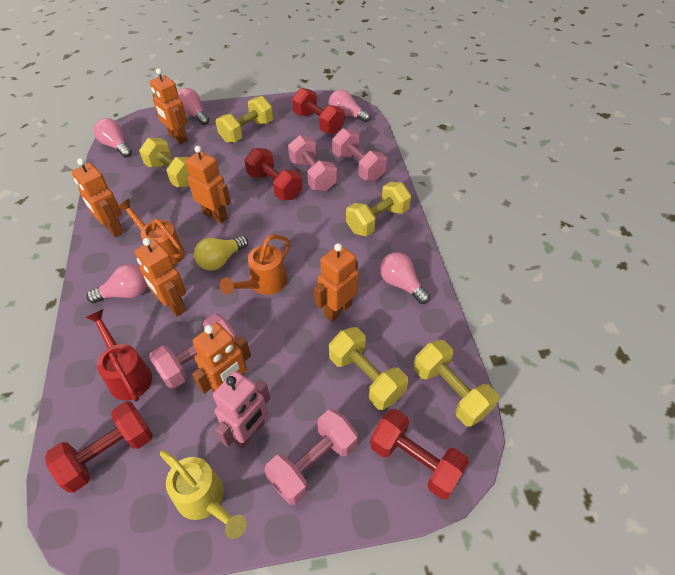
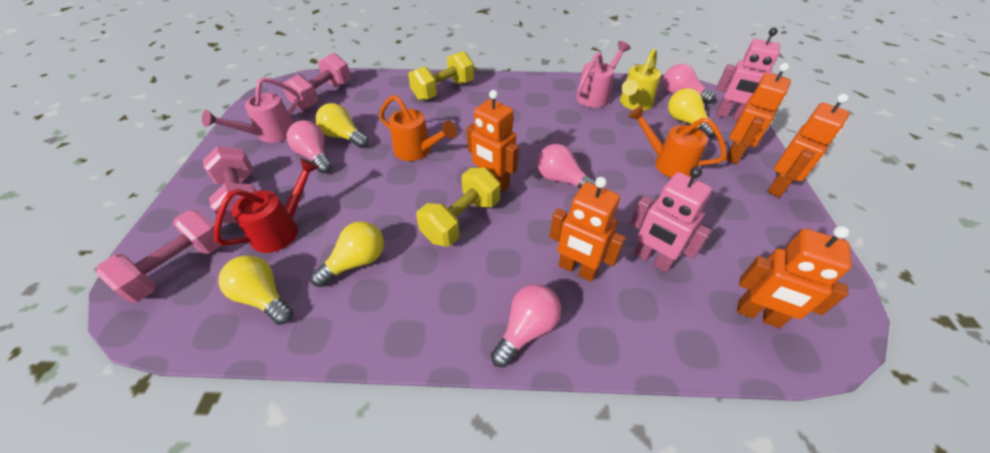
orange robot: [72,158,124,237] [135,238,186,316] [150,68,188,144] [186,146,231,223] [192,322,251,394] [314,243,359,322] = 6 -> [466,90,519,192] [549,177,626,282] [725,63,791,164] [737,226,852,328] [767,94,850,198] = 5
pink dumbbell: [149,314,237,389] [264,409,358,505] [288,135,337,191] [332,128,387,181] = 4 -> [96,210,225,303] [203,146,256,223] [283,53,351,110] = 3
pink light bulb: [86,264,147,303] [94,118,132,158] [178,88,209,125] [328,90,371,122] [380,252,430,304] = 5 -> [286,120,332,173] [491,284,561,367] [537,144,596,188] [663,64,716,104] = 4
pink robot: [213,371,270,449] = 1 -> [630,167,712,273] [716,28,780,121] = 2
pink watering can: none = 0 -> [202,77,300,143] [576,41,631,108] = 2
red dumbbell: [45,401,153,492] [245,148,303,200] [292,88,344,134] [370,409,469,499] = 4 -> none = 0
yellow dumbbell: [139,138,190,187] [216,96,273,143] [329,327,408,410] [346,182,411,236] [414,340,499,427] = 5 -> [408,51,474,100] [416,168,500,246] = 2
yellow light bulb: [194,236,248,271] = 1 -> [218,255,293,325] [310,221,384,287] [315,103,369,148] [668,88,715,137] = 4

